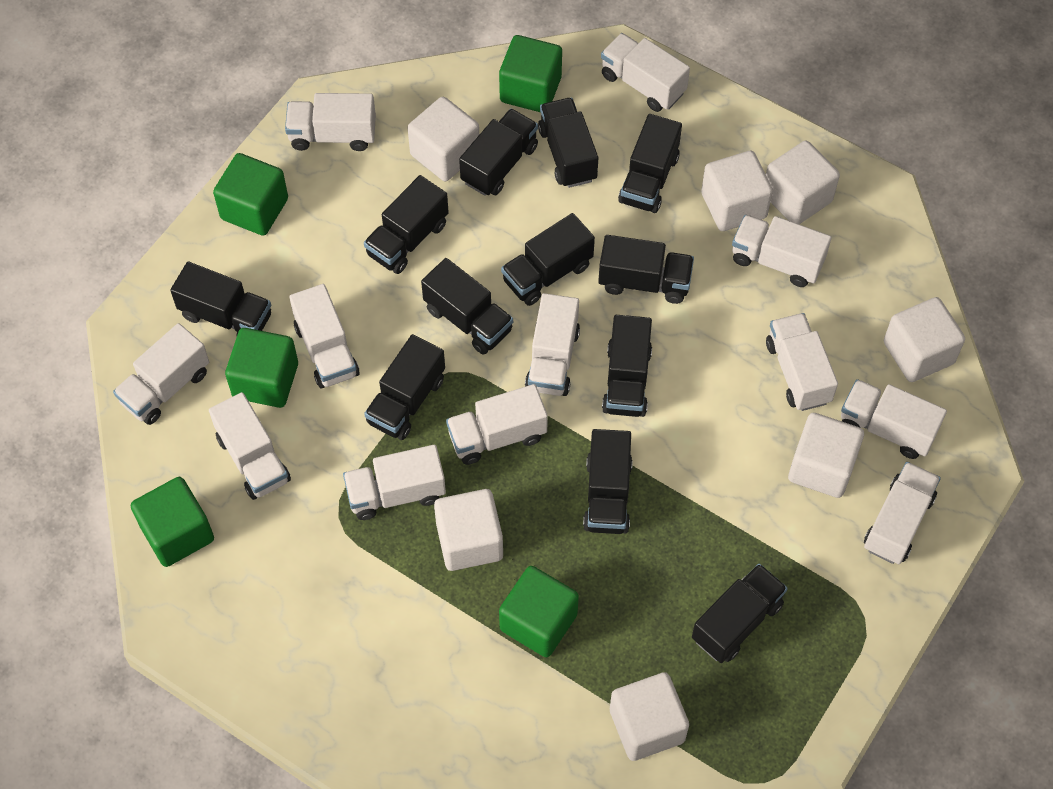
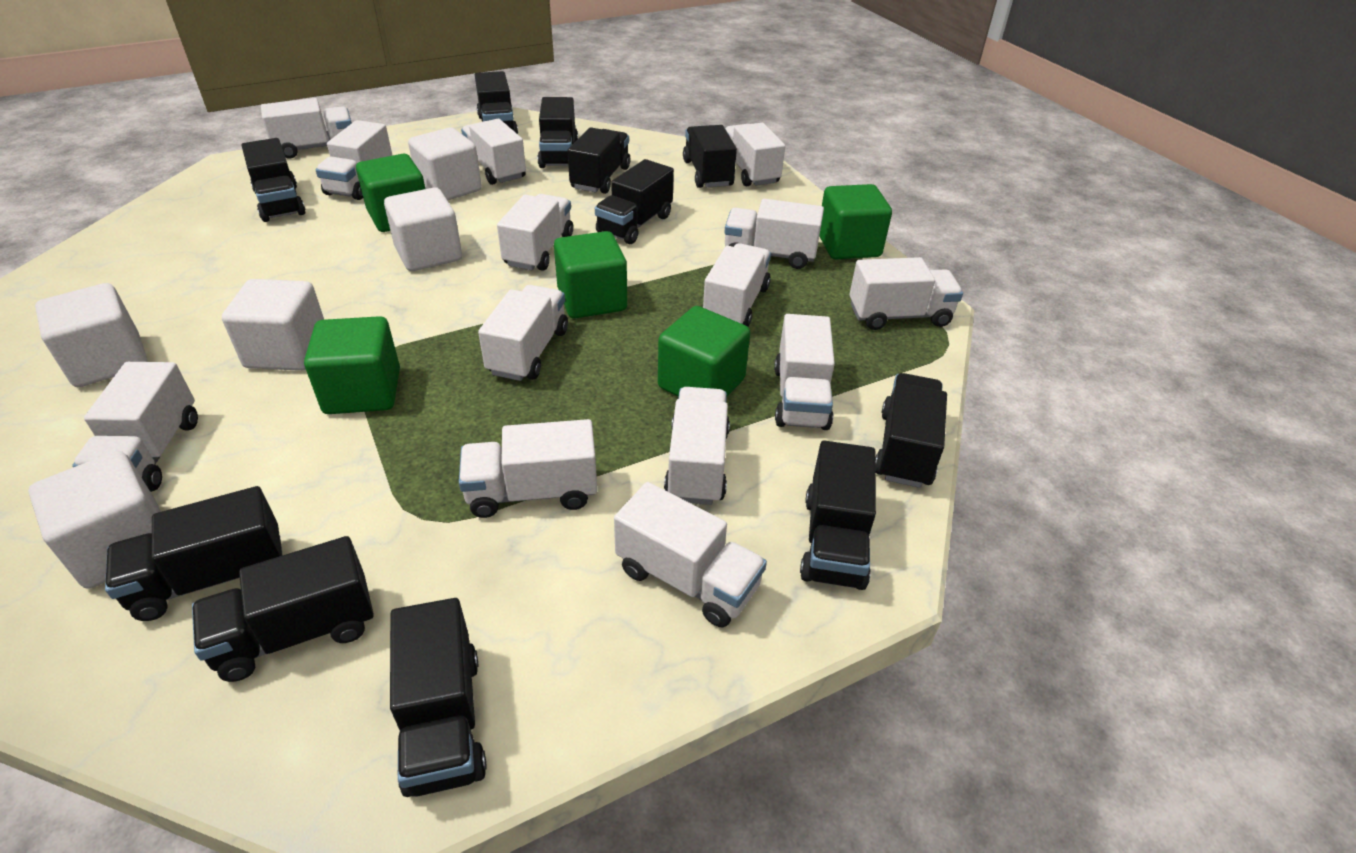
black truck: [170,262,271,335] [364,175,449,274] [364,334,445,440] [421,258,513,354] [459,108,538,196] [501,213,595,306] [538,97,598,188] [583,429,633,534] [598,235,694,304] [602,315,652,417] [618,114,682,213] [692,564,788,663] = 12 -> [105,486,283,621] [192,536,374,682] [242,138,306,222] [390,598,487,797] [475,71,518,134] [538,97,578,168] [567,127,630,194] [595,159,674,244] [683,125,737,188] [800,441,876,590] [876,373,947,488] = 11
white cube: [408,97,479,181] [434,489,503,571] [610,672,689,761] [701,151,773,231] [766,141,840,224] [788,413,864,498] [884,297,965,382] = 7 -> [28,451,161,588] [35,283,148,387] [222,279,324,371] [384,187,462,271] [408,127,482,201] = 5
white truck: [113,323,209,425] [209,392,291,500] [285,93,376,151] [289,284,359,388] [343,445,446,520] [446,384,548,465] [525,293,580,396] [601,33,690,112] [732,215,831,287] [766,313,838,411] [841,379,947,459] [864,462,941,564] = 12 -> [72,362,198,492] [261,98,352,159] [316,120,393,200] [459,419,597,518] [461,119,526,185] [478,285,568,381] [497,194,573,271] [614,482,767,628] [664,387,730,505] [703,243,771,327] [724,199,824,269] [725,123,785,186] [774,314,835,430] [849,257,963,330] = 14

